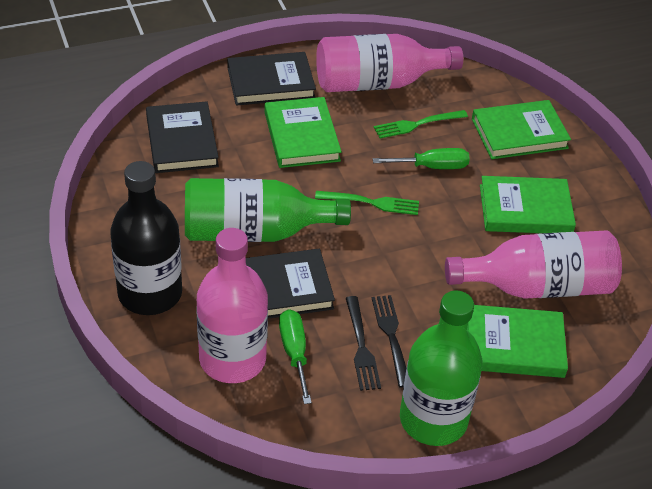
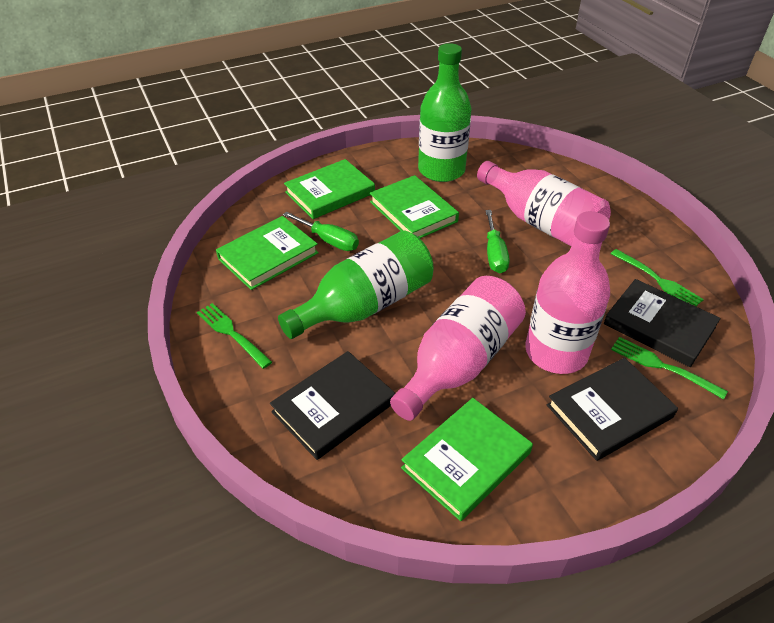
black bottle: [110,161,182,315] = 1 -> none = 0
black fork: [346,296,381,391] [372,295,406,388] = 2 -> none = 0
green fork: [315,191,419,215] [374,110,468,139] = 2 -> [197,303,272,369] [611,249,704,306] [611,337,728,400] = 3

